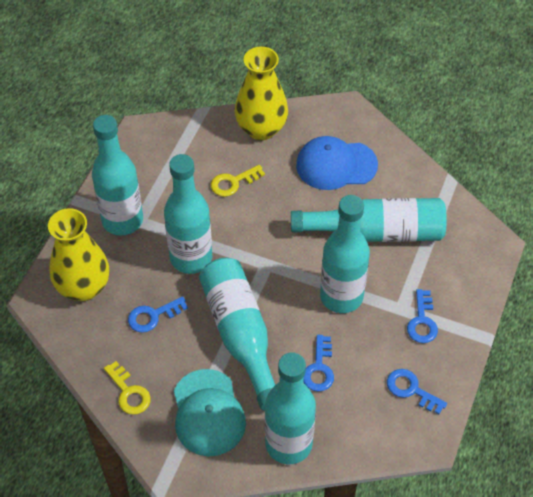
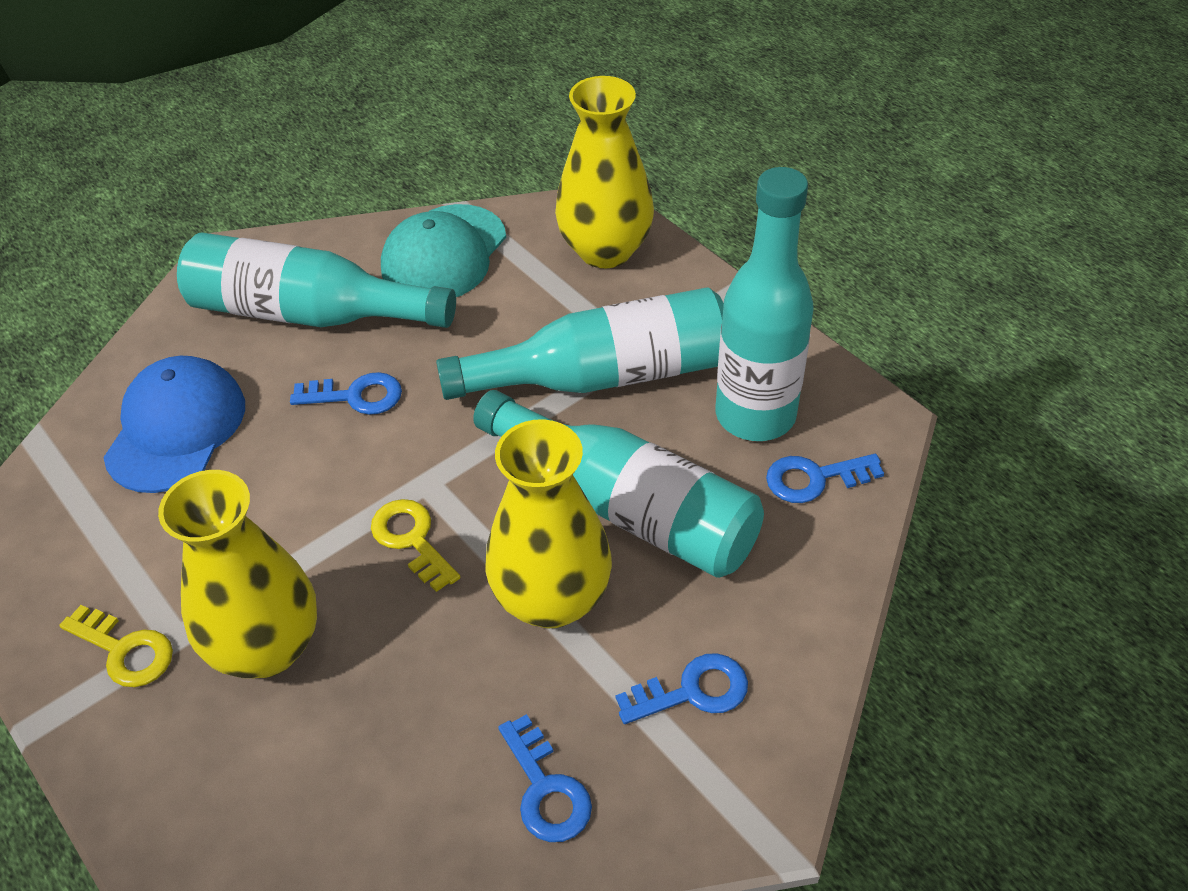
turquoise bottle: [92,115,143,236] [164,154,212,274] [199,258,275,410] [265,352,316,464] [291,198,447,242] [320,195,370,313] = 6 -> [177,233,456,328] [436,287,724,400] [473,390,764,578] [716,167,814,441] = 4
yellow vase: [48,208,109,301] [235,47,288,140] = 2 -> [158,470,317,678] [485,419,612,628] [555,76,654,268] = 3

